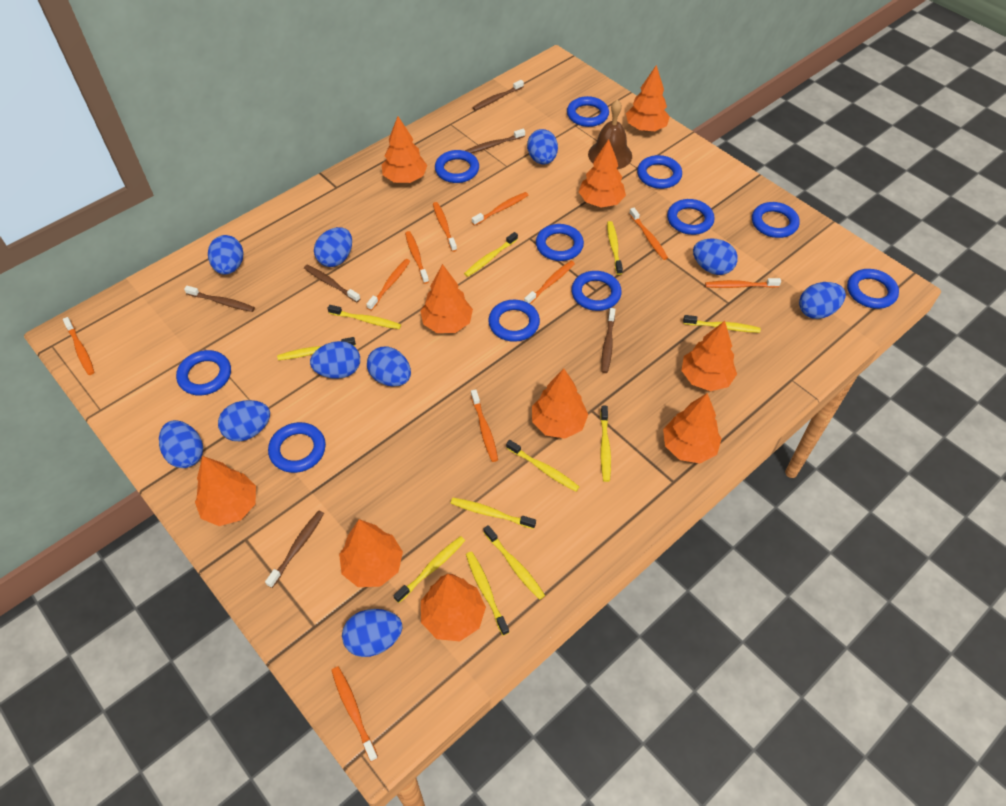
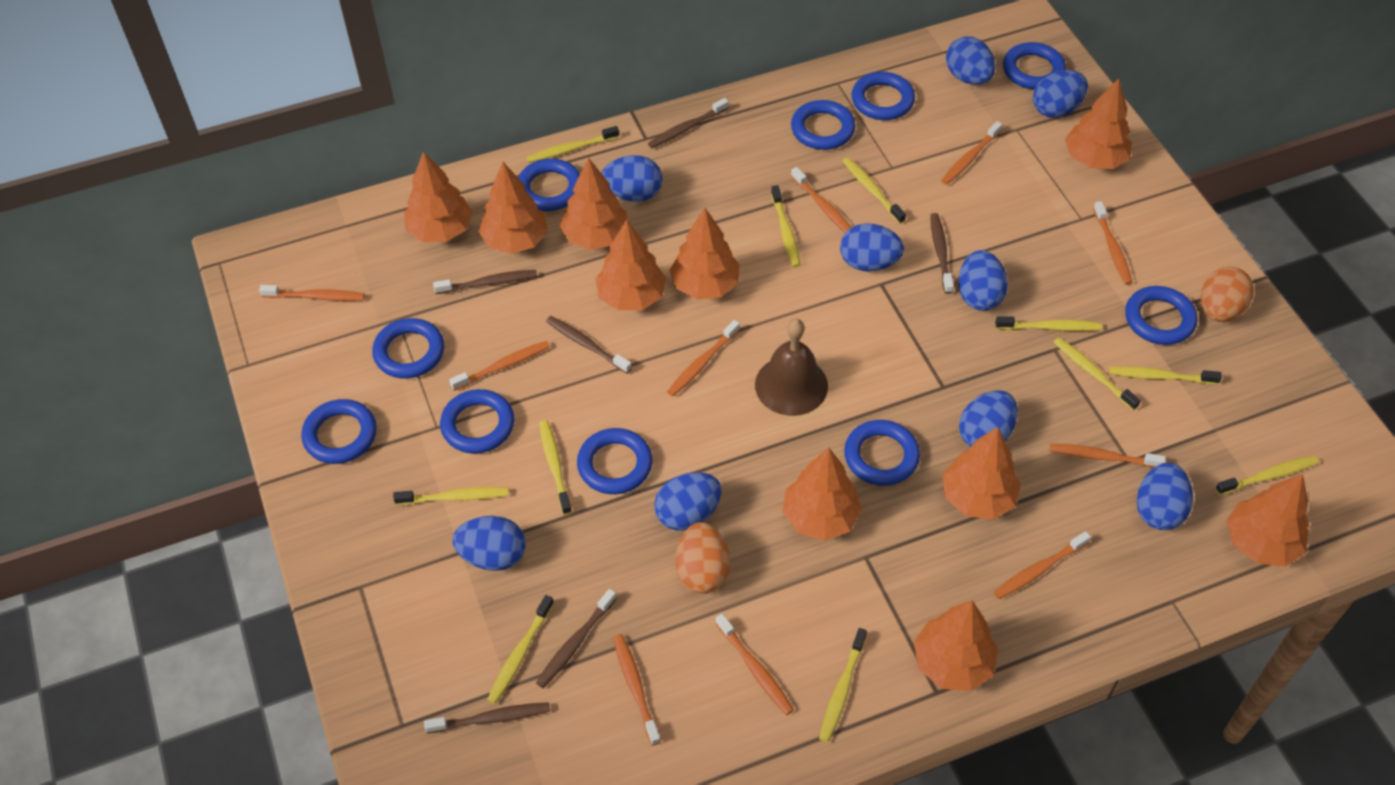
blue egg: [159,420,203,468] [208,235,243,275] [218,400,270,441] [310,341,360,379] [314,227,352,267] [342,609,402,657] [367,347,411,386] [527,129,558,164] [693,238,738,275] [799,282,846,319] = 10 -> [453,516,526,571] [602,155,662,202] [654,472,721,531] [840,223,904,271] [946,37,996,85] [958,250,1008,311] [959,391,1018,447] [1033,70,1088,118] [1137,463,1193,530] = 9
blue ring: [176,350,231,396] [268,422,326,473] [435,150,479,183] [488,300,540,342] [536,224,584,261] [567,96,609,127] [571,271,622,311] [637,155,682,189] [667,199,715,235] [752,202,800,238] [847,269,899,309] = 11 -> [301,399,377,464] [372,318,444,378] [440,389,514,454] [518,159,580,211] [577,428,653,494] [791,100,855,150] [844,420,920,486] [851,72,915,120] [1003,42,1066,90] [1125,286,1197,345] = 10
orange egg: none = 0 -> [675,522,730,594] [1201,267,1254,322] = 2

